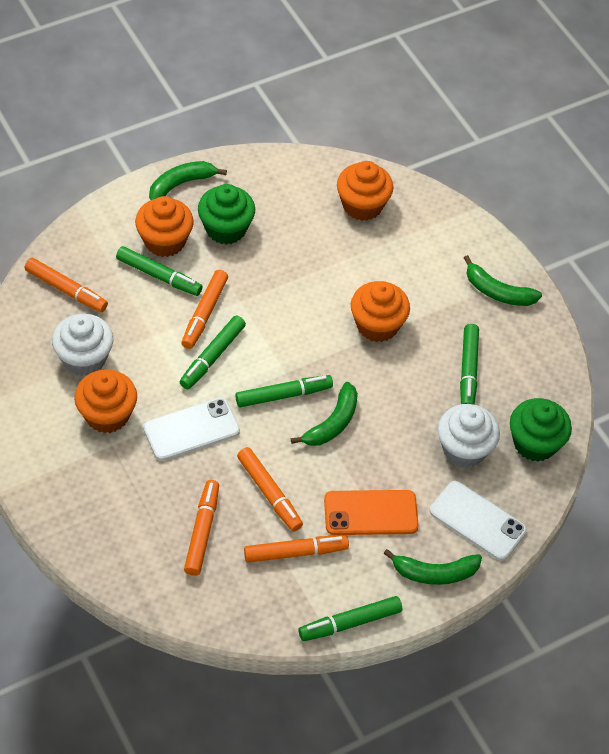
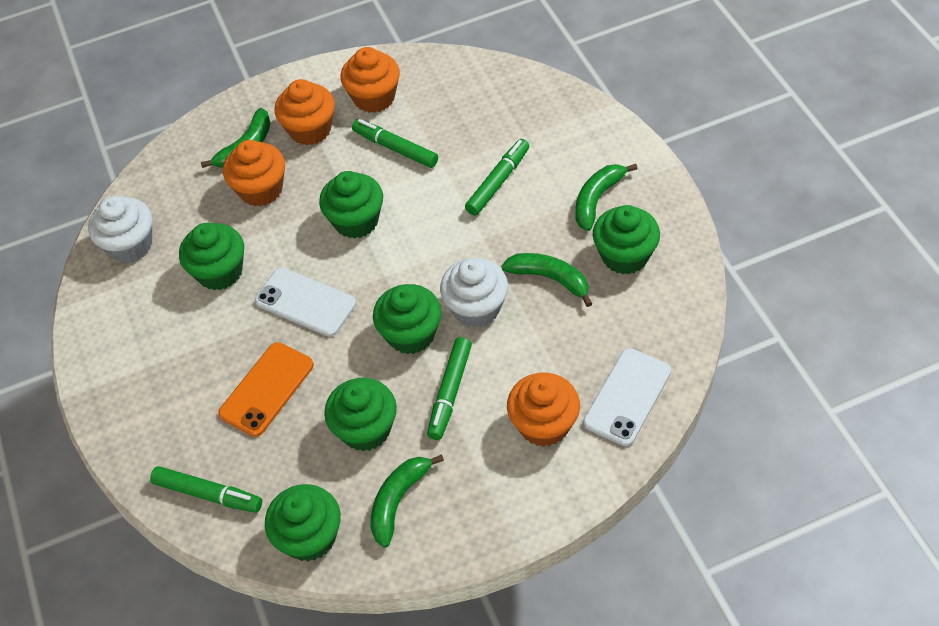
green cupcake: [198,184,255,245] [510,398,572,462] = 2 -> [179,223,244,290] [265,484,341,561] [319,171,383,239] [324,378,397,451] [373,284,442,354] [593,205,660,274] = 6
green marker: [116,246,203,296] [180,316,246,389] [235,375,333,407] [299,596,402,641] [460,324,479,405] = 5 -> [150,466,262,513] [352,119,438,168] [427,337,472,440] [465,139,529,216] = 4
orange marker: [25,258,108,312] [181,270,228,349] [184,480,219,576] [237,447,303,532] [244,535,349,563] = 5 -> none = 0

